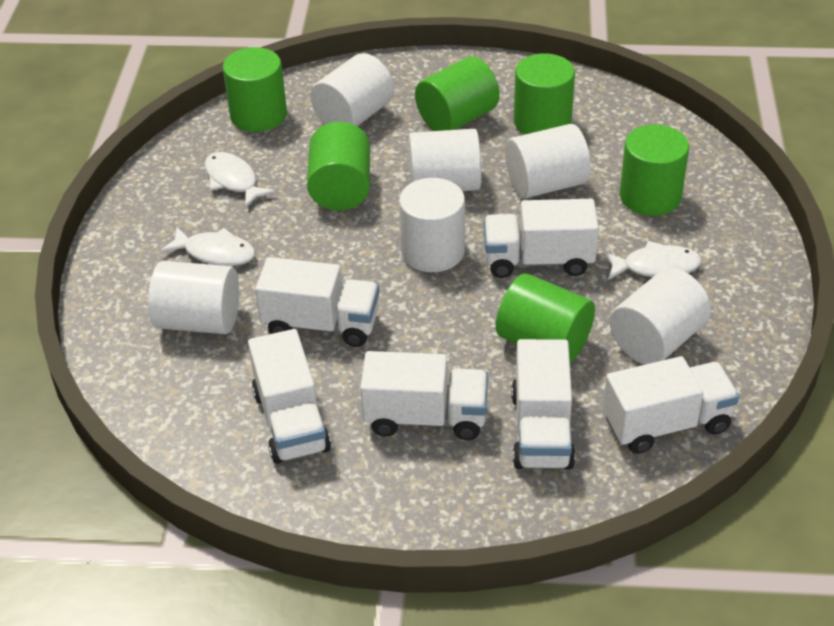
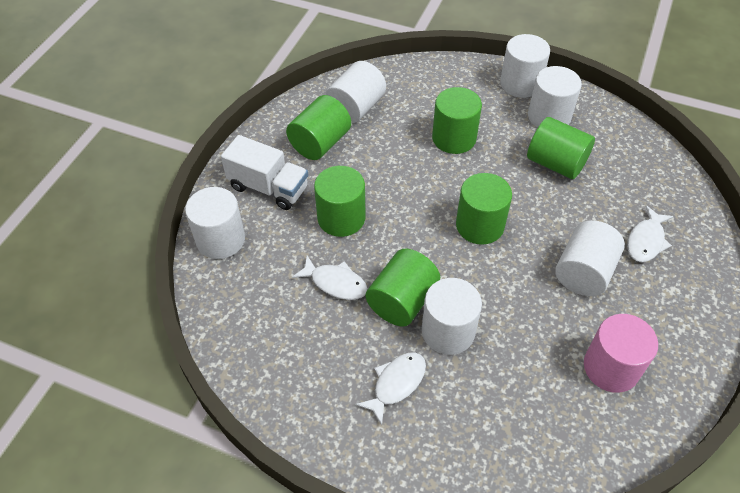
pink cylinder: none = 0 -> [584,314,658,393] = 1
white truck: [248,329,331,464] [255,257,379,347] [360,351,488,440] [484,199,599,278] [511,339,575,470] [603,356,739,454] = 6 -> [221,135,308,210] = 1

